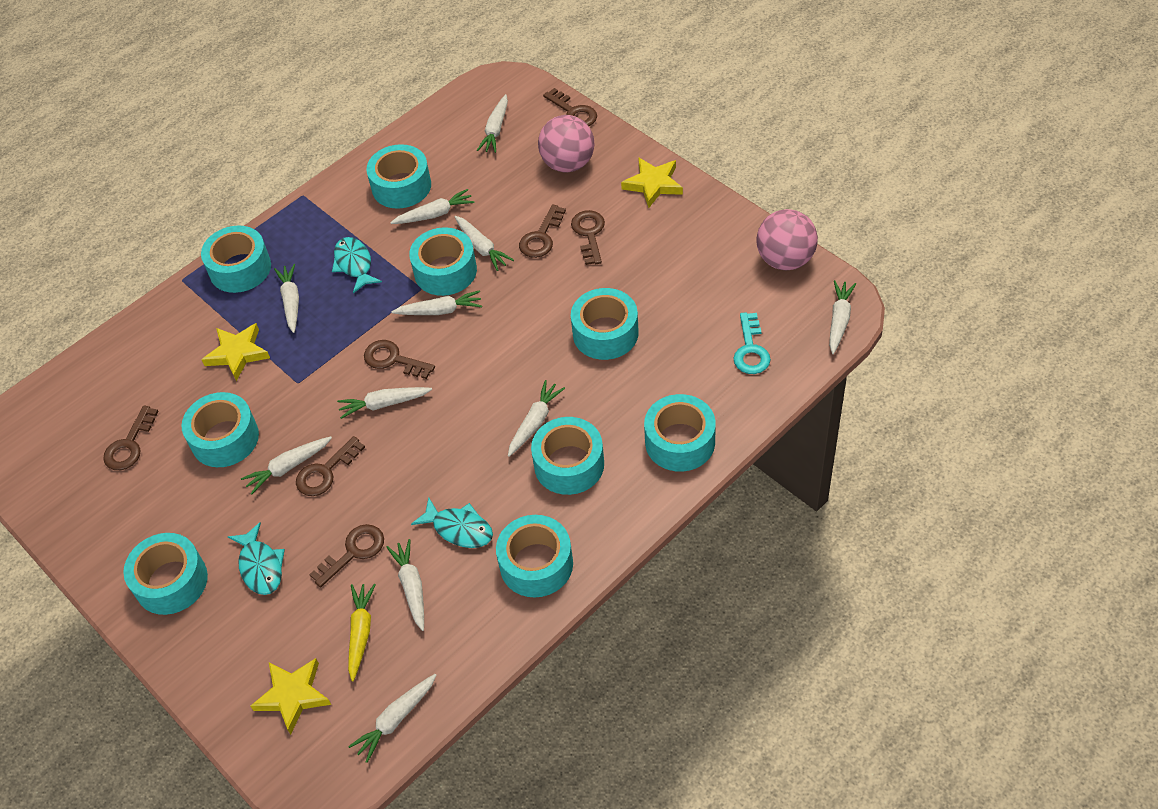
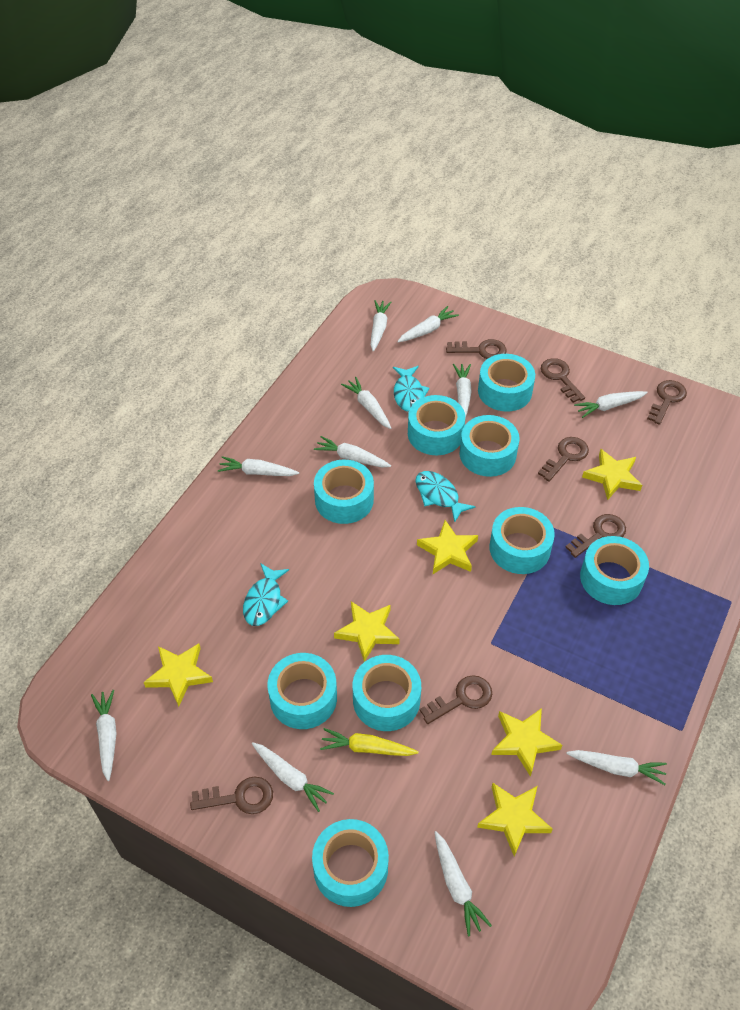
pink ball: [538,115,594,172] [756,209,818,270] = 2 -> none = 0
turquoise key: [733,312,771,374] = 1 -> none = 0
yellow star: [202,323,270,381] [251,658,331,735] [621,157,683,208] = 3 -> [143,643,213,707] [334,601,400,662] [417,520,478,574] [477,783,553,857] [491,708,562,777] [582,449,642,500] = 6

